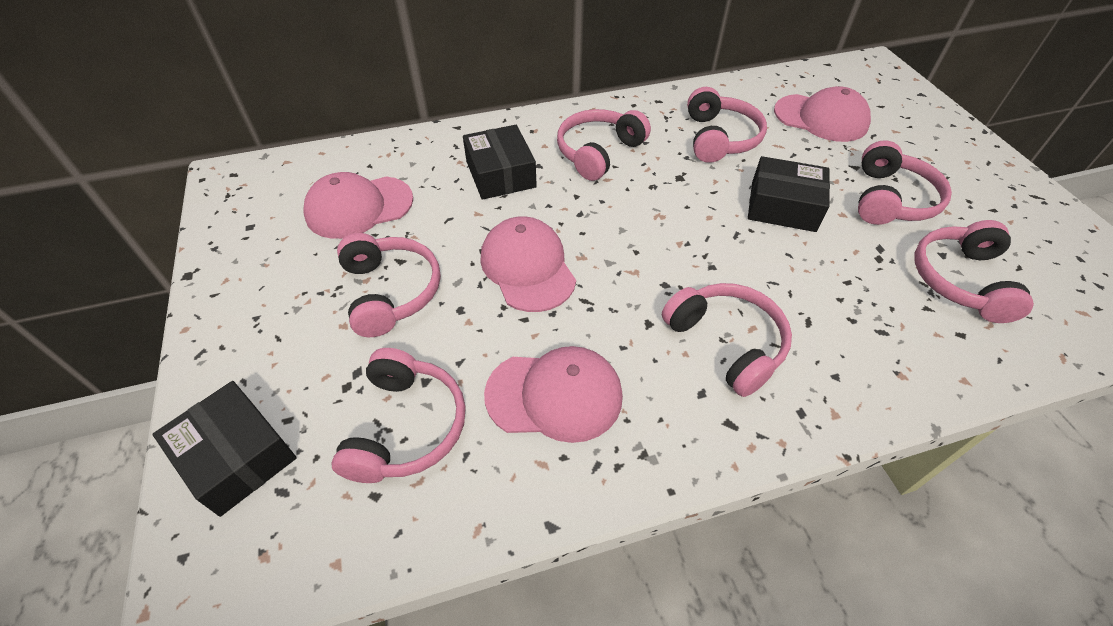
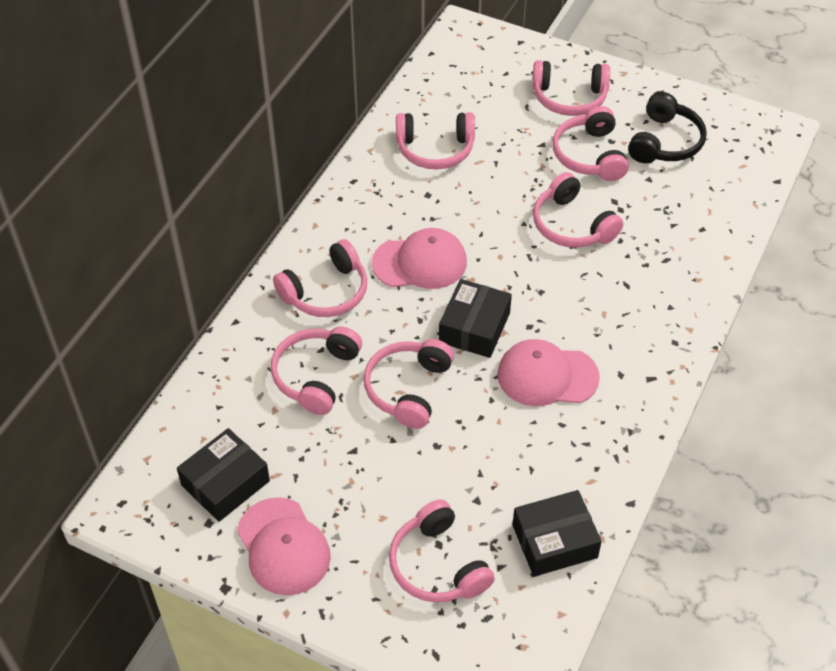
black headphones: none = 0 -> [628,92,707,163] = 1
pink cap: [304,172,413,239] [480,216,576,312] [484,346,623,443] [774,86,871,142] = 4 -> [237,497,331,595] [372,228,467,289] [497,339,600,406] = 3
pink headphones: [331,348,466,483] [337,233,441,337] [557,109,651,181] [662,283,792,397] [687,87,767,163] [858,140,952,225] [915,220,1034,323] = 7 -> [271,327,362,415] [273,239,367,317] [364,339,454,429] [389,499,495,603] [396,112,475,169] [532,60,610,116] [533,172,623,247] [552,106,629,181] = 8

